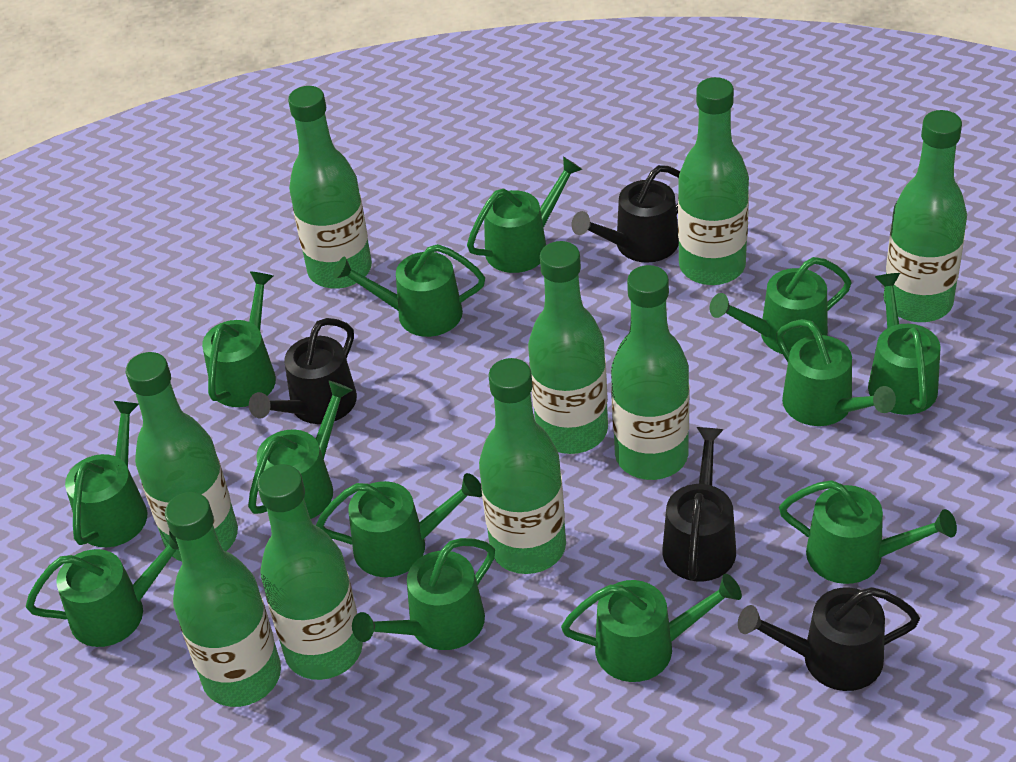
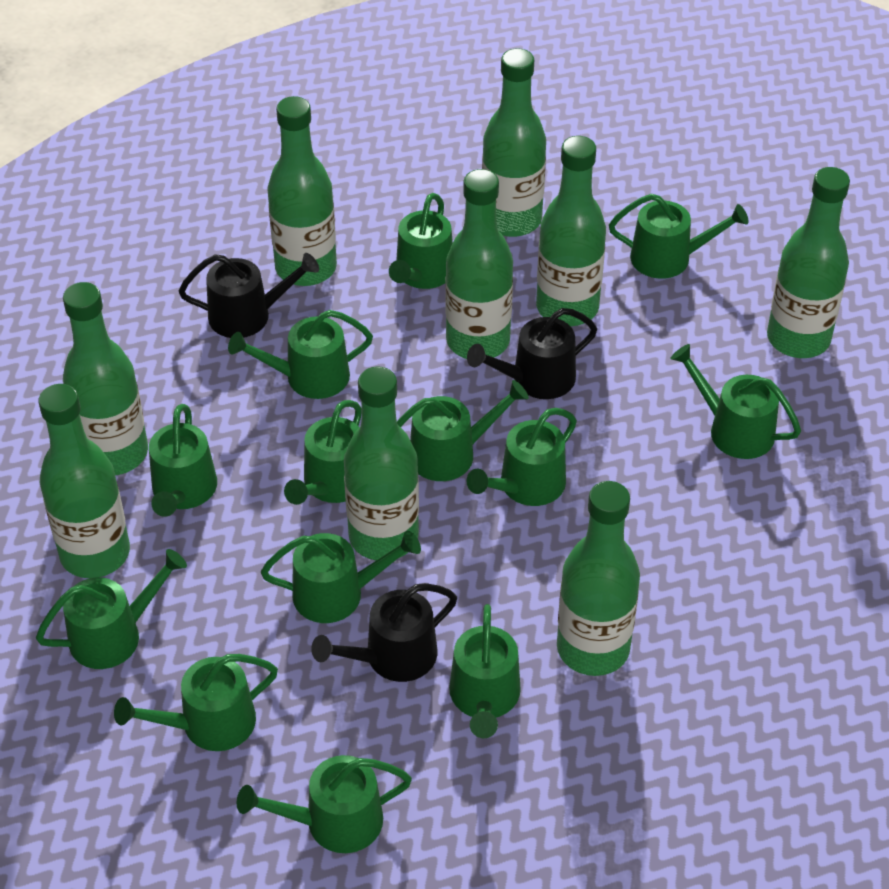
black watering can: [249,318,357,424] [571,165,680,263] [662,427,736,581] [738,587,920,691] = 4 -> [179,253,319,338] [311,583,457,682] [467,308,597,399] = 3

